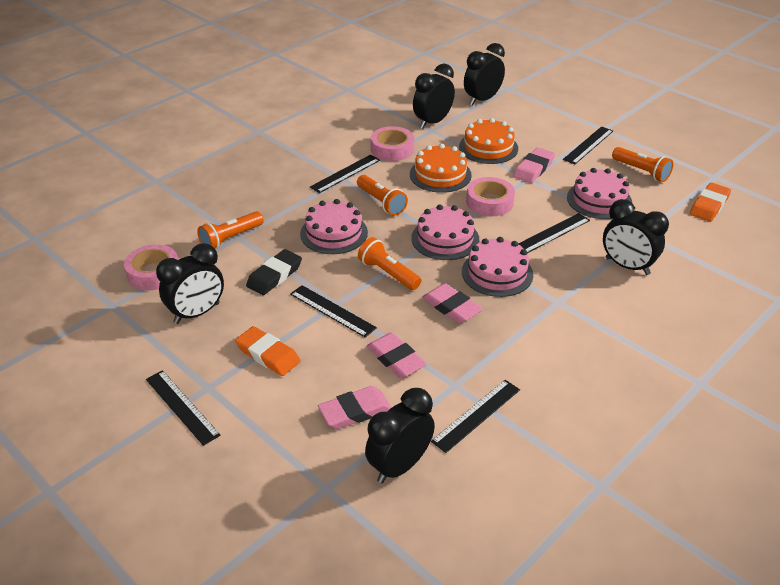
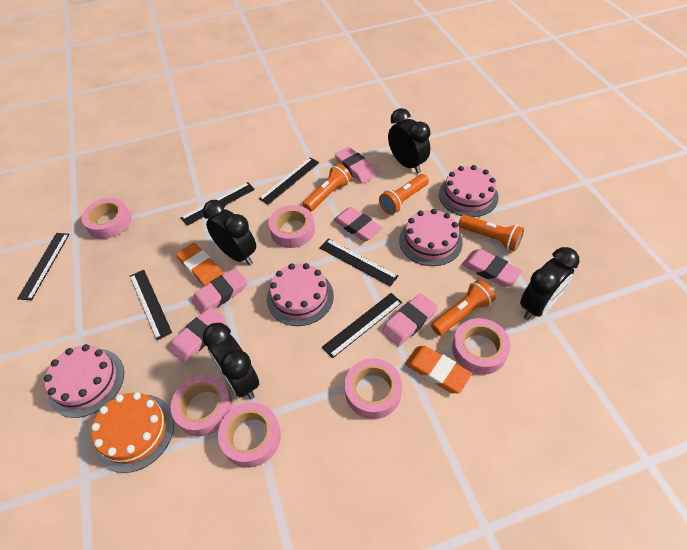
black clock: [156,243,224,324] [365,388,435,483] [413,64,455,129] [464,43,505,106] [603,199,669,275] = 5 -> [203,200,256,265] [203,323,260,399] [388,108,430,174] [520,247,580,320] = 4
black eraser: [246,249,302,295] = 1 -> none = 0
orange cake: [410,144,472,193] [459,118,518,164] = 2 -> [91,392,174,473] = 1
pink eraser: [318,386,392,429] [367,332,427,378] [422,283,483,324] [513,147,555,183] = 4 -> [169,307,225,363] [192,268,247,314] [333,207,383,242] [335,147,377,184] [382,293,438,347] [462,249,522,287] = 6
pink tape: [124,245,178,290] [371,126,414,161] [466,177,515,216] = 3 -> [82,198,131,239] [171,375,233,437] [218,402,281,468] [269,205,315,248] [345,358,402,419] [452,318,511,375] = 6

